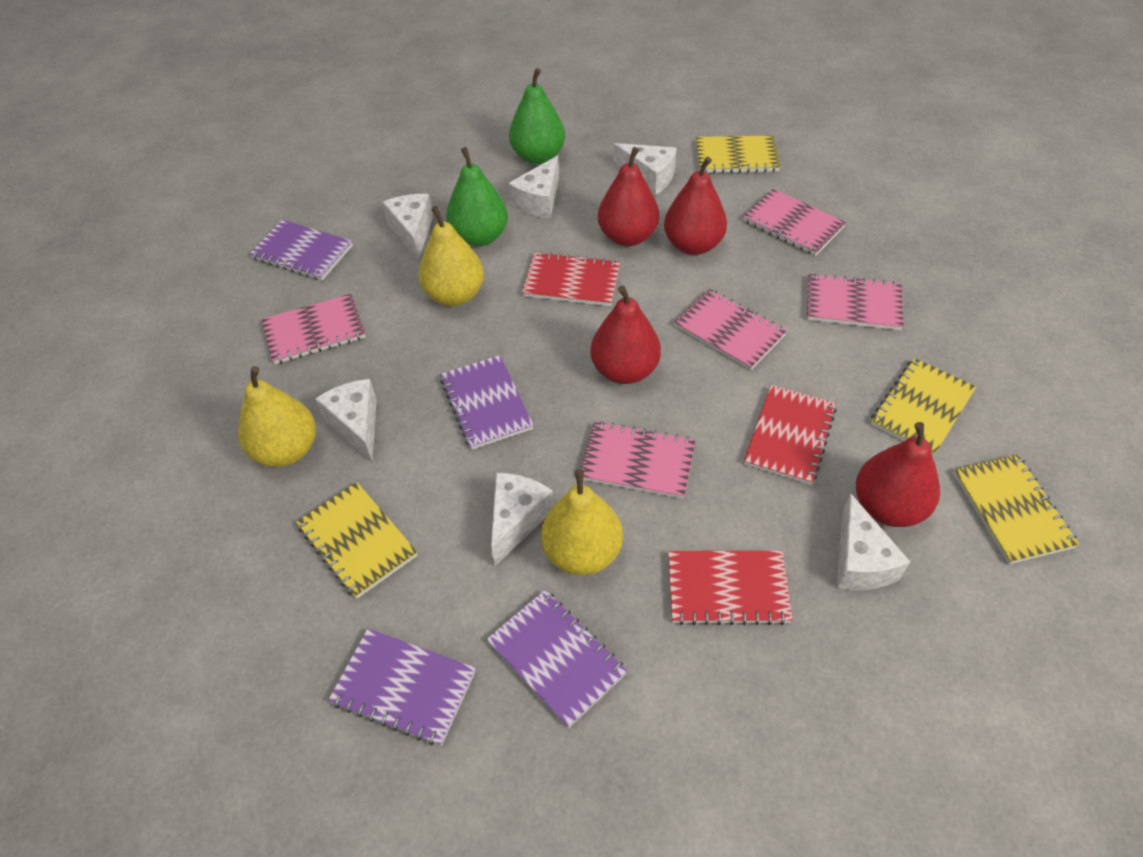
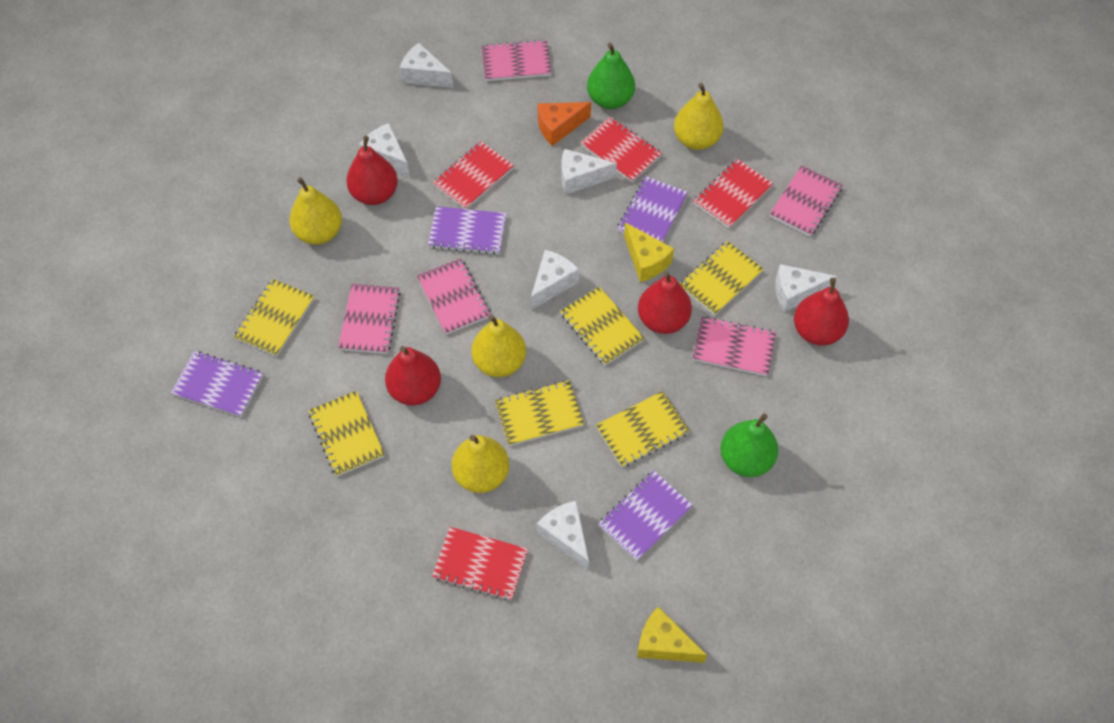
orange cheese: none = 0 -> [537,102,591,146] = 1
red notebook: [522,252,620,306] [668,551,793,625] [744,385,837,485] = 3 -> [432,527,528,600] [433,141,514,209] [581,117,662,182] [694,159,773,228] = 4
yellow cheese: none = 0 -> [624,223,674,282] [637,607,707,663] = 2
yellow notebook: [296,482,418,599] [696,135,781,173] [870,358,976,456] [953,454,1079,564] = 4 -> [234,279,315,356] [308,391,385,476] [495,380,584,446] [560,287,645,366] [596,391,690,467] [680,241,764,315] = 6
yellow pear: [238,366,316,467] [418,206,484,306] [541,469,623,575] = 3 -> [289,177,342,245] [452,435,509,493] [471,315,526,377] [674,83,724,150] = 4

